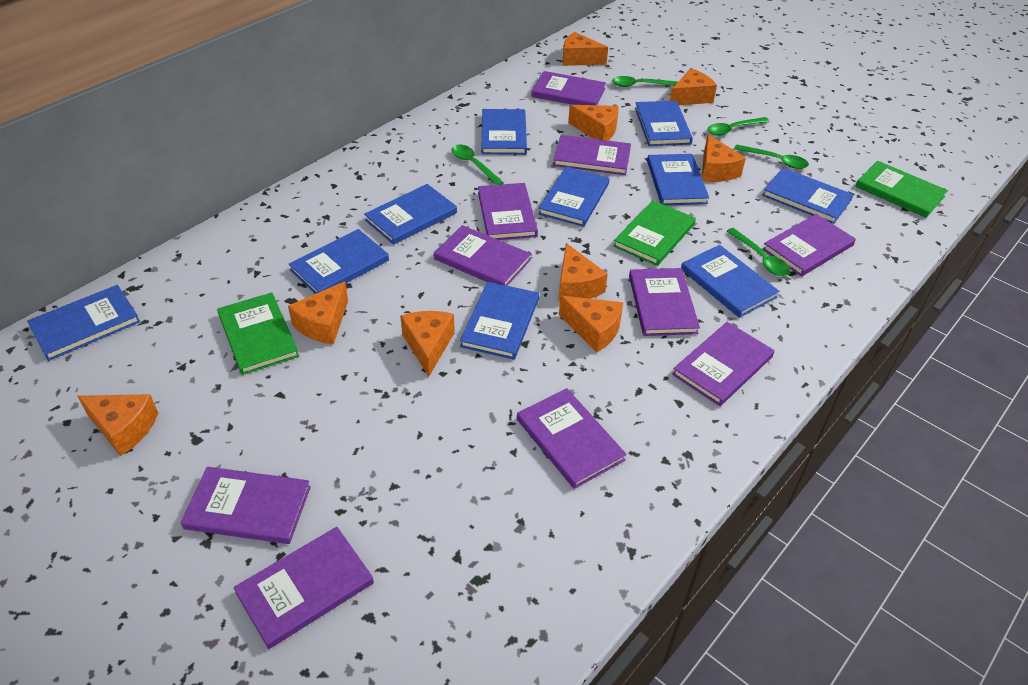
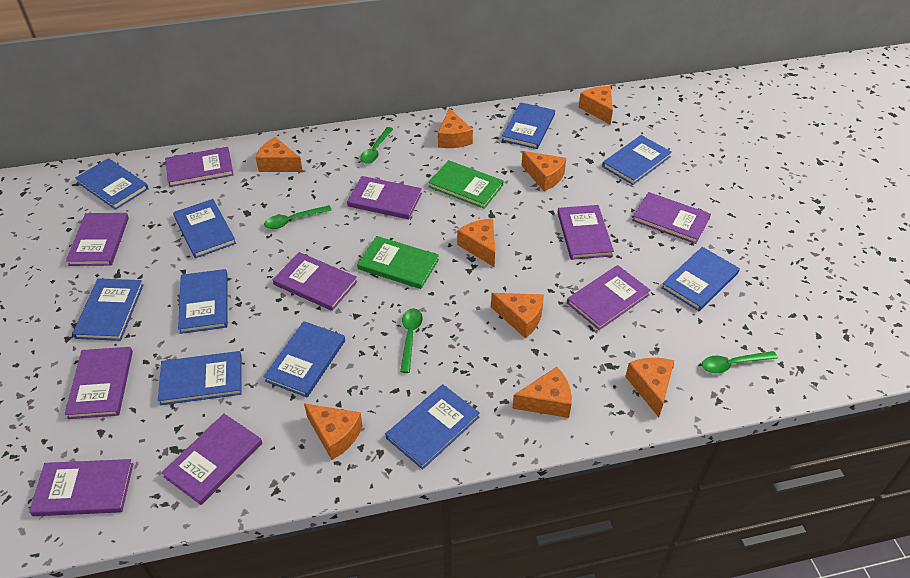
green book: [217,292,299,375] [613,200,696,266] [855,161,948,218] = 3 -> [357,236,439,289] [428,160,503,209] = 2
green spoon: [452,145,504,185] [612,76,678,87] [707,117,769,136] [727,228,790,276] [734,145,809,169] = 5 -> [264,205,332,229] [360,127,393,164] [400,308,423,373] [702,351,778,373] = 4

